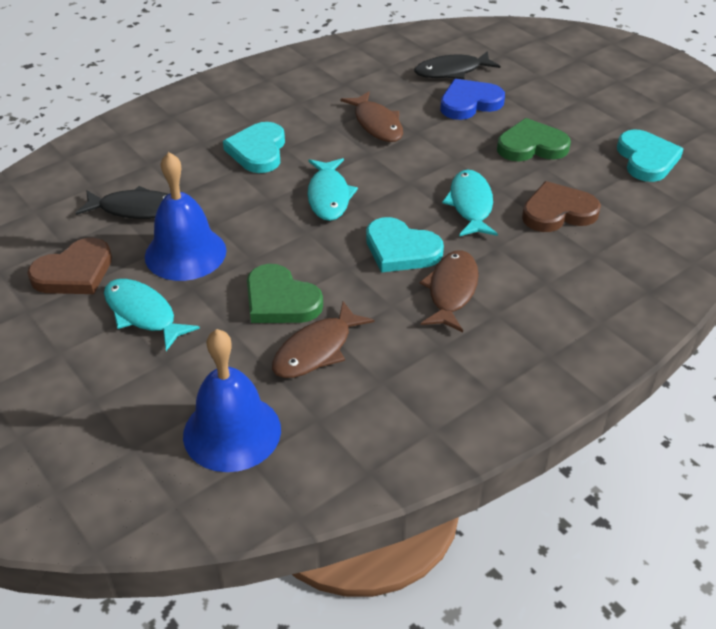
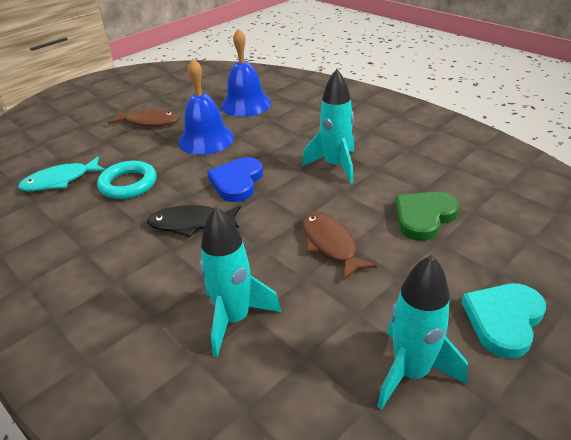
black fish: [76,186,168,219] [414,51,500,79] = 2 -> [146,205,241,237] = 1
brown fish: [272,301,374,378] [340,91,403,142] [420,250,479,332] = 3 -> [108,108,179,126] [303,212,377,280] = 2
brown heart: [27,238,112,294] [522,181,601,232] = 2 -> none = 0
green heart: [247,264,323,323] [497,118,571,161] = 2 -> [395,192,459,241] = 1
turquoise fish: [104,279,200,351] [307,158,358,221] [442,170,498,236] = 3 -> [18,156,105,191] = 1
turquoise heart: [223,122,285,173] [366,217,444,273] [617,130,683,182] = 3 -> [461,284,546,358] = 1
turquoise ring: none = 0 -> [97,161,157,199] = 1
turquoise rocket: none = 0 -> [200,206,281,357] [302,69,354,184] [377,255,468,410] = 3

